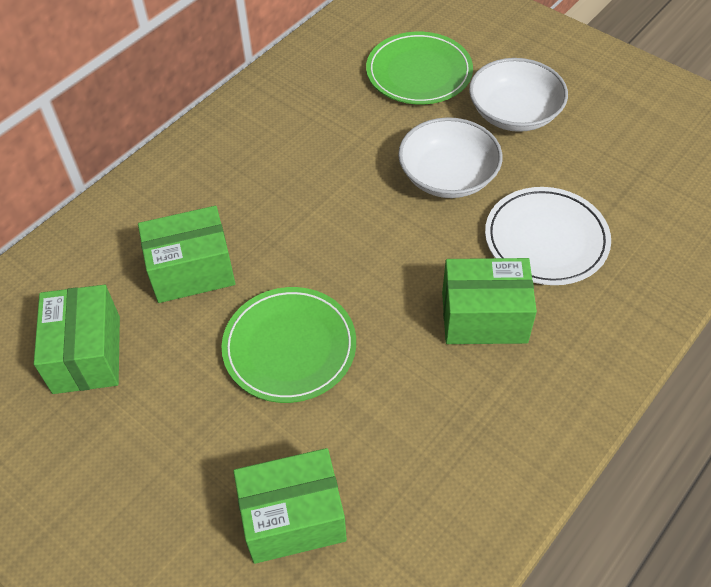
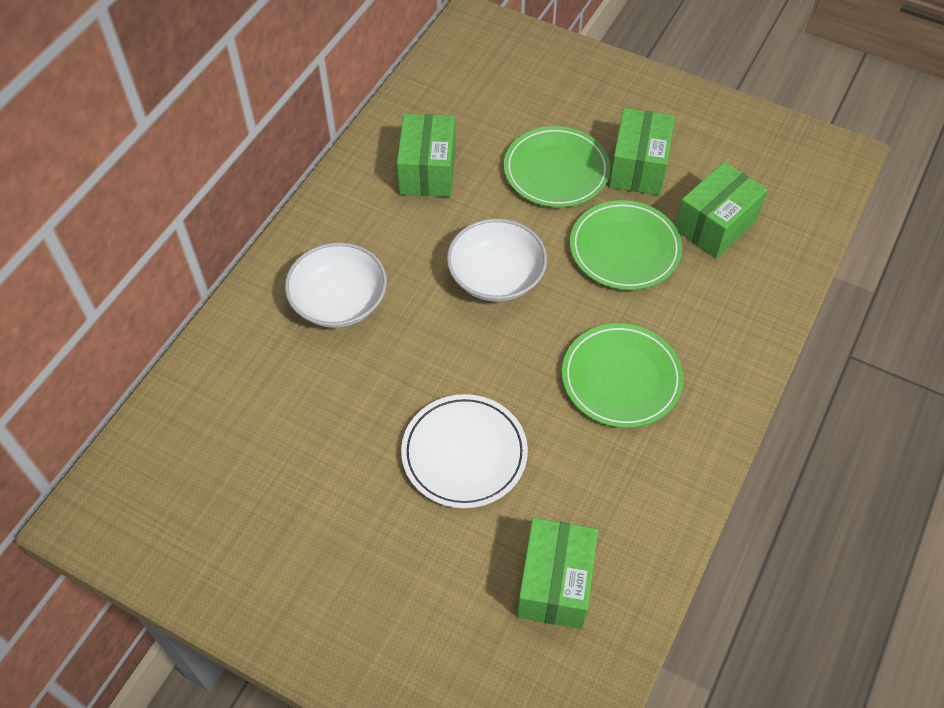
green plate: [222,287,356,403] [366,32,473,104] = 2 -> [504,126,611,207] [562,323,684,428] [570,200,682,290] = 3

